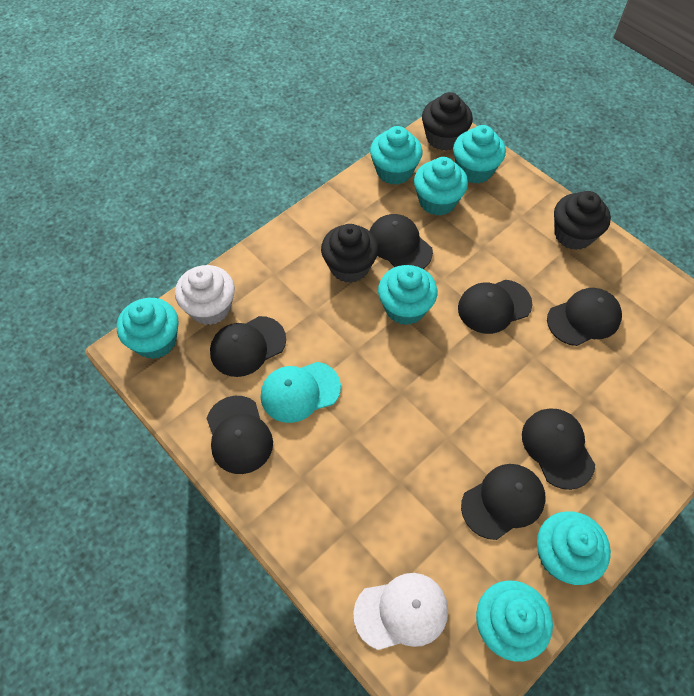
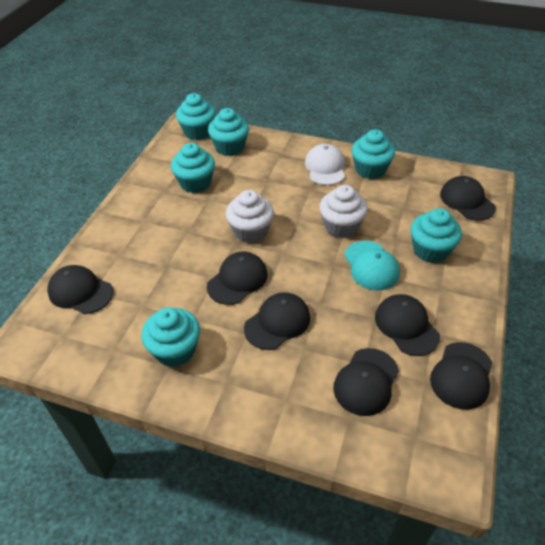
black cupcake: [321,224,378,283] [422,92,473,151] [554,191,611,250] = 3 -> none = 0
turquoise cupcake: [117,298,178,359] [370,126,423,185] [378,265,437,325] [414,157,468,216] [453,125,506,184] [476,581,553,662] [537,512,611,585] = 7 -> [141,308,200,367] [171,143,215,193] [176,93,216,140] [208,108,249,156] [352,129,395,179] [410,208,462,263] = 6
white cupcake: [175,265,235,325] = 1 -> [226,190,274,243] [319,185,368,238] = 2

